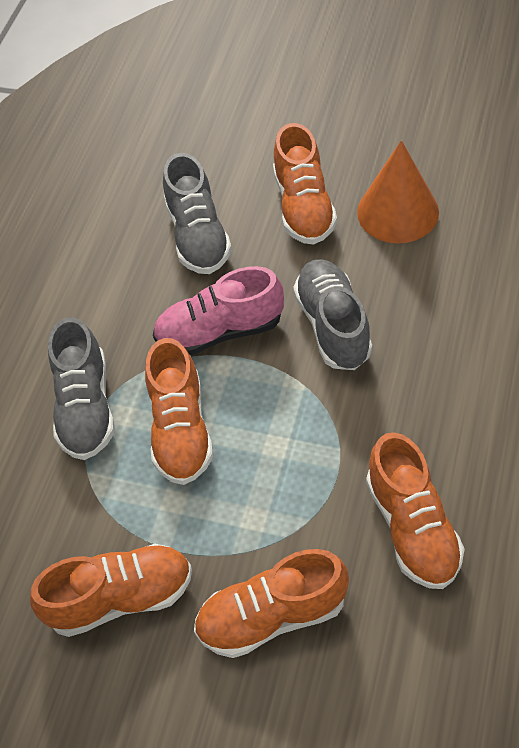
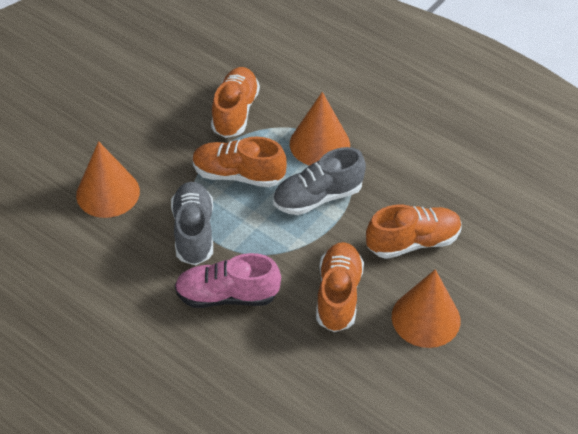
grey shoe: [48,317,115,460] [163,153,232,274] [293,259,372,370] = 3 -> [171,182,213,265] [273,147,366,215] = 2
orange cone: [357,140,439,243] = 1 -> [76,141,140,218] [290,92,350,166] [392,269,460,348] = 3
orange shoe: [30,544,192,637] [145,338,213,485] [194,549,349,658] [273,123,337,245] [366,432,465,589] = 5 -> [192,137,287,187] [211,67,260,138] [316,242,364,332] [366,205,462,259] = 4

